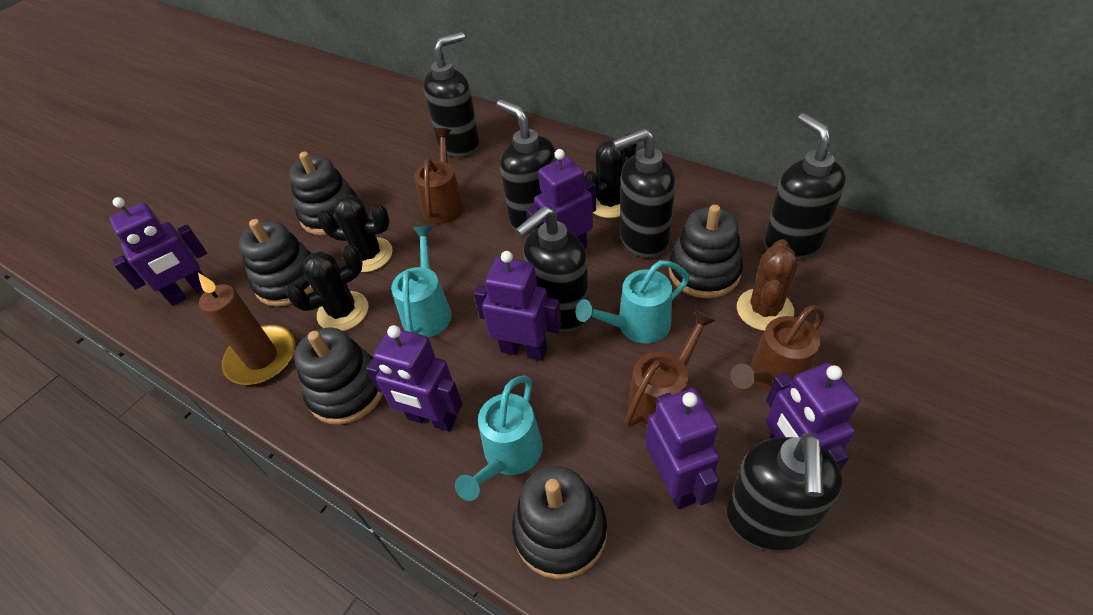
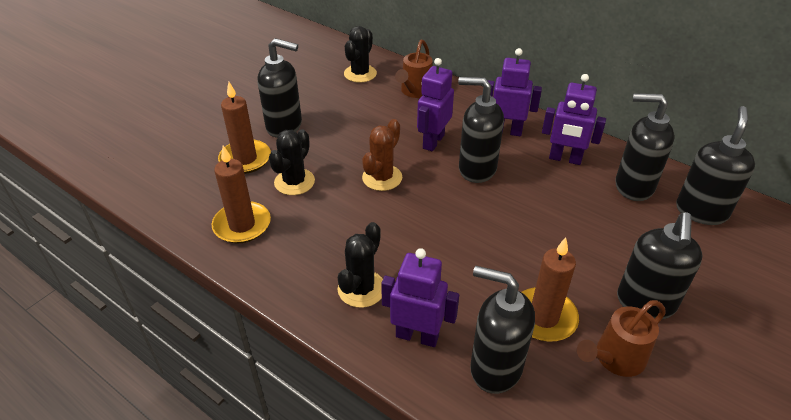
black stacking toy: [239,219,313,307] [289,152,357,235] [294,328,383,425] [512,466,607,579] [669,204,743,298] = 5 -> none = 0
brown candle: [198,273,295,385] = 1 -> [212,145,271,243] [218,82,271,174] [522,237,579,342] = 3
brown watering can: [414,128,465,224] [625,310,716,430] [730,305,824,392] = 3 -> [395,40,433,98] [577,300,665,377] = 2
purple robot: [109,197,207,306] [366,325,462,432] [474,251,562,361] [526,149,596,249] [646,388,719,509] [766,363,860,470] = 6 -> [381,248,459,347] [417,58,454,151] [487,48,542,136] [542,74,606,165] = 4
turquoise watering can: [391,226,452,338] [455,376,543,501] [575,260,689,343] = 3 -> none = 0

